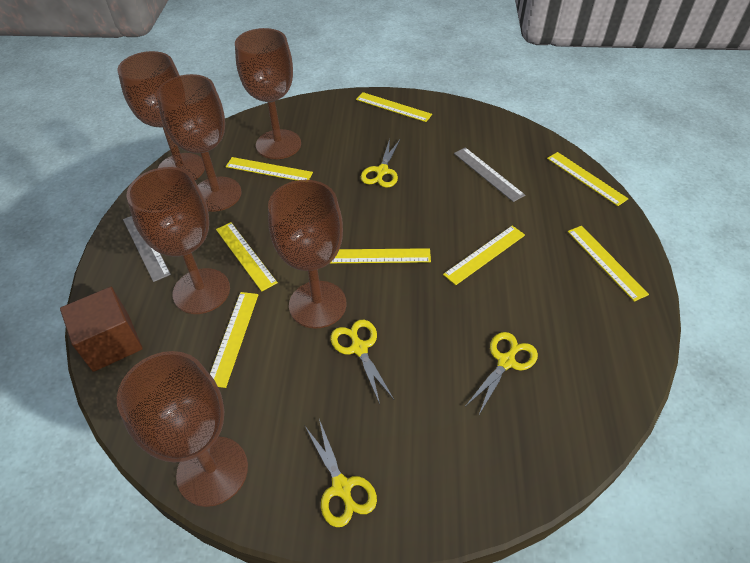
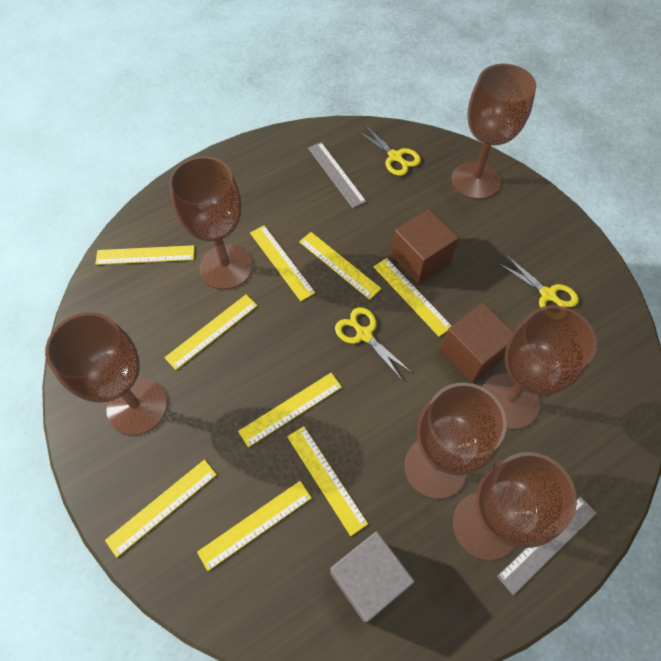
brown cube: [60,287,143,372] = 1 -> [391,209,459,284] [440,303,513,383] = 2
grey cube: none = 0 -> [330,531,414,622] = 1
yellow ruler: [210,292,258,388] [216,222,278,291] [226,157,313,181] [331,248,431,263] [356,92,432,122] [443,226,525,285] [547,152,628,206] [568,226,649,302] = 8 -> [95,245,195,265] [105,459,217,557] [164,295,257,370] [197,481,312,571] [238,373,342,447] [250,225,315,301] [287,426,368,536] [299,232,381,300] [374,258,452,337] = 9
yellow scissors: [304,419,377,527] [331,320,394,404] [361,139,400,188] [466,332,538,414] = 4 -> [335,307,412,380] [356,124,421,176] [498,255,579,307] = 3

